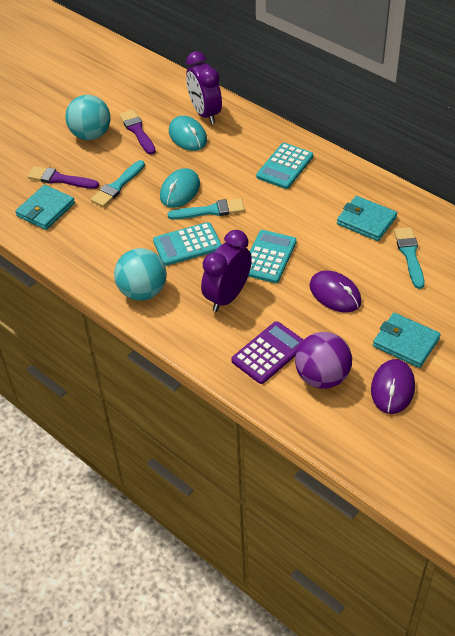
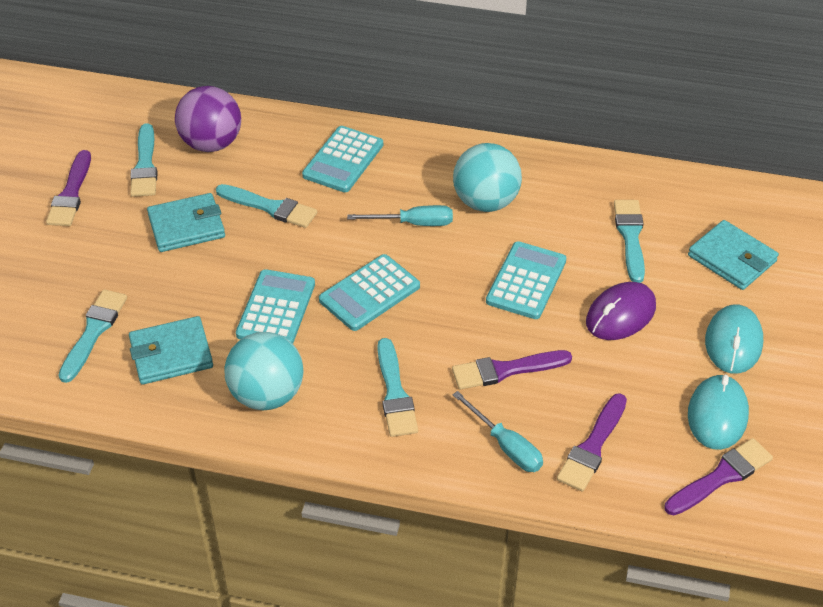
purple brush: [27,166,99,189] [119,110,156,155] = 2 -> [46,150,91,226] [452,350,572,389] [557,393,627,491] [664,438,773,515] = 4
purple calculator: [231,321,304,384] = 1 -> none = 0
purple clock: [186,51,222,124] [201,230,252,312] = 2 -> none = 0
purple mouse: [310,270,362,313] [371,359,415,414] = 2 -> [586,282,656,340] = 1
turquoise brush: [91,160,145,207] [167,198,245,220] [394,227,425,289] = 3 -> [58,289,127,383] [130,123,158,197] [216,184,317,228] [377,338,418,437] [614,200,645,283] = 5
turquoise calculator: [153,222,222,266] [248,230,297,283] [256,143,313,189] = 3 -> [236,269,315,344] [302,126,383,192] [319,254,420,331] [486,241,567,319] = 4
turquoise screwdriver: none = 0 -> [347,205,453,226] [453,391,543,472] = 2

